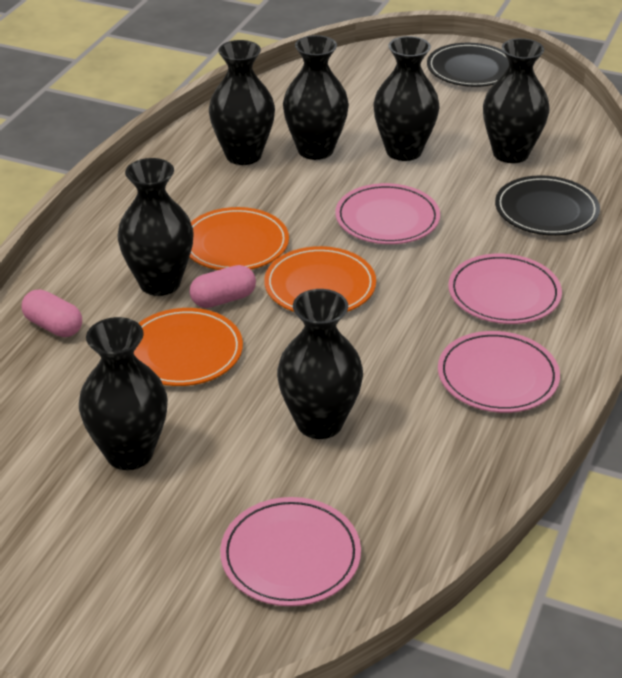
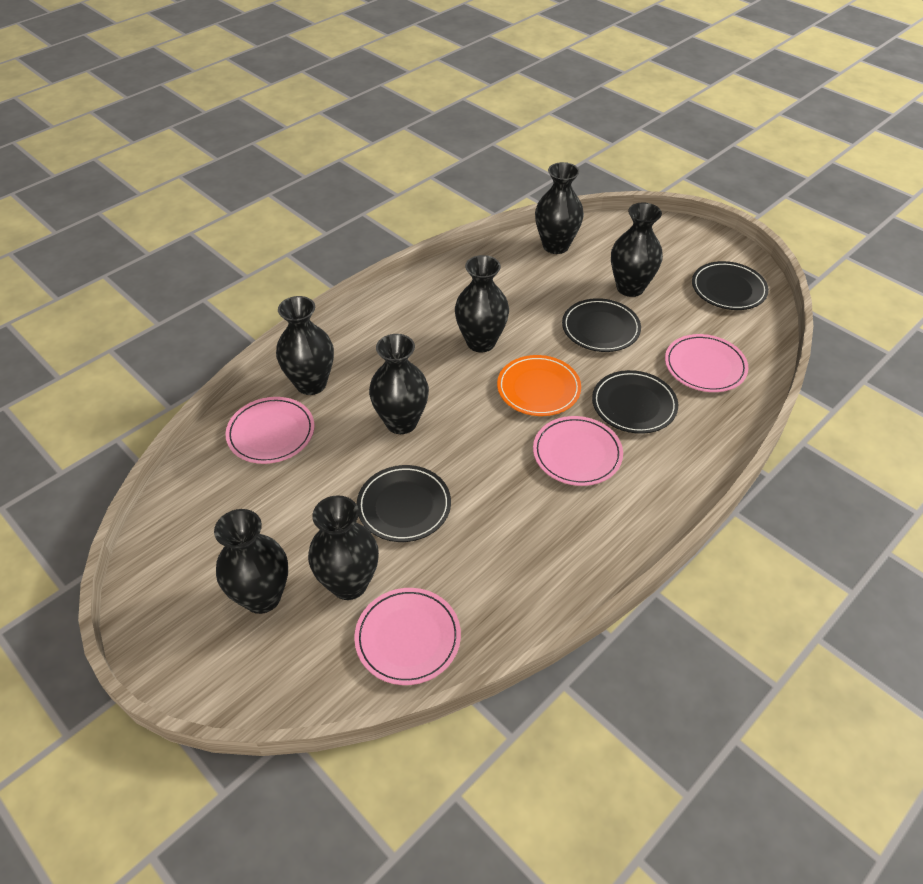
black plate: [427,43,509,87] [495,175,600,236] = 2 -> [357,465,451,542] [562,298,641,352] [592,370,678,434] [692,261,769,310] = 4
orange plate: [134,308,243,386] [189,207,289,270] [264,246,376,312] = 3 -> [497,355,581,416] = 1
pink capsule: [22,289,82,337] [190,265,256,308] = 2 -> none = 0

